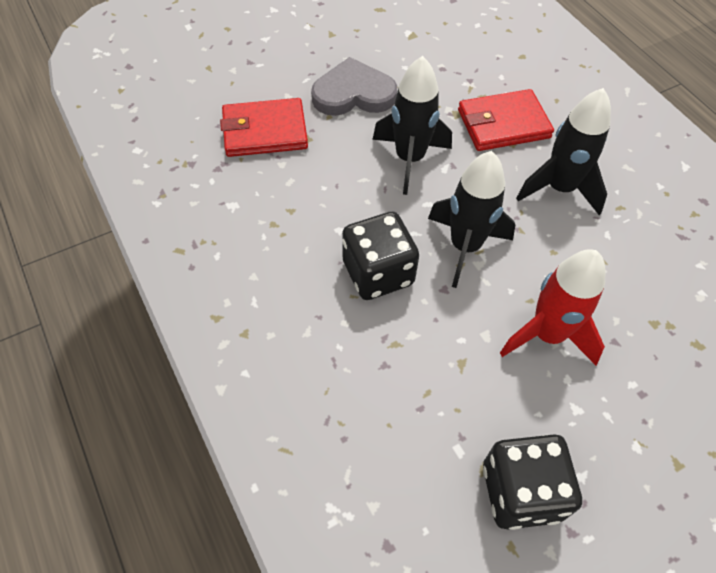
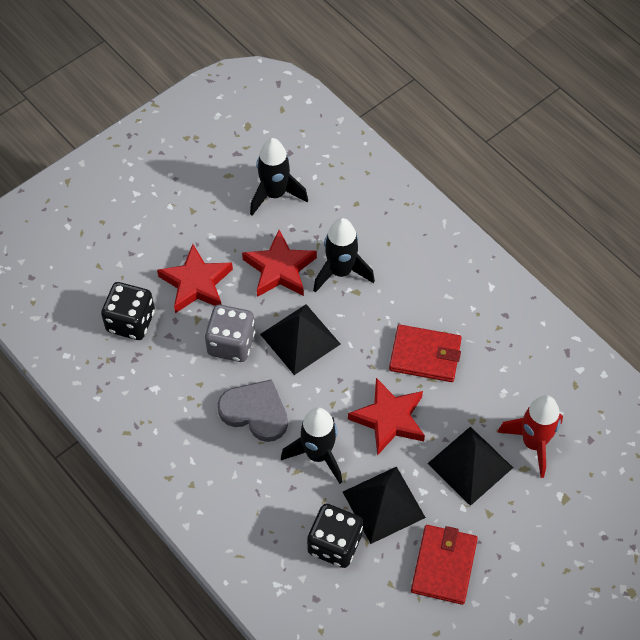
black pyramid: none = 0 -> [260,304,340,375] [343,467,426,544] [427,427,513,506] = 3
grey dice: none = 0 -> [205,305,255,362] = 1
red star: none = 0 -> [157,244,233,313] [242,230,317,297] [348,378,425,456] = 3

